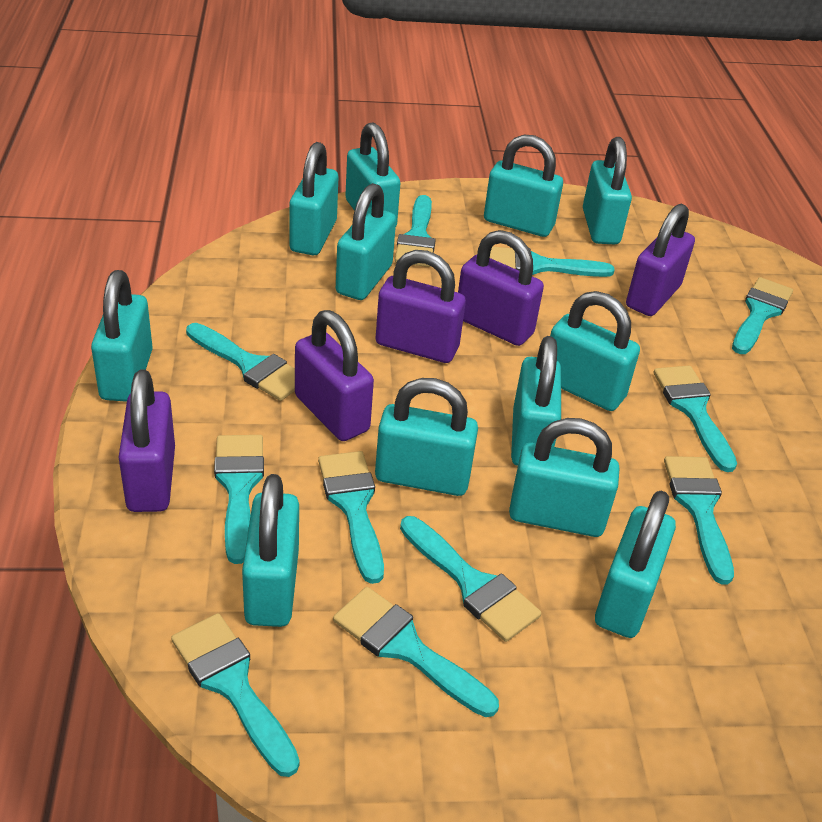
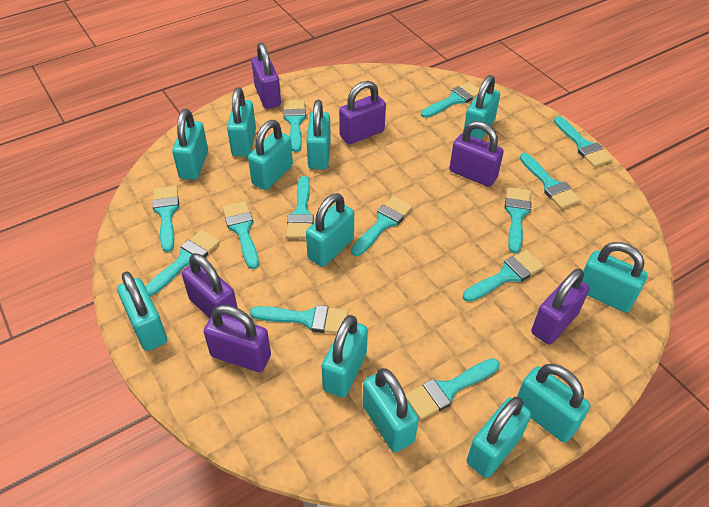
purple padlock: [118,369,175,512] [295,310,374,441] [376,250,466,363] [458,230,544,346] [626,204,695,316] = 5 -> [182,253,238,318] [204,305,271,372] [252,43,281,109] [339,81,386,144] [450,121,504,187] [531,269,589,345] = 6
turquoise brush: [171,613,300,777] [186,323,295,401] [214,435,264,564] [318,451,384,584] [333,587,499,717] [395,195,436,267] [400,516,541,642] [490,247,614,277] [653,366,737,472] [664,456,734,584] [732,277,793,354] = 11 -> [145,230,220,296] [152,186,179,252] [223,201,259,269] [250,305,348,333] [283,100,306,152] [286,176,314,239] [351,196,413,256] [405,358,500,420] [421,82,479,118] [463,250,544,302] [505,187,531,253] [520,153,581,209] [554,116,613,167] = 13

